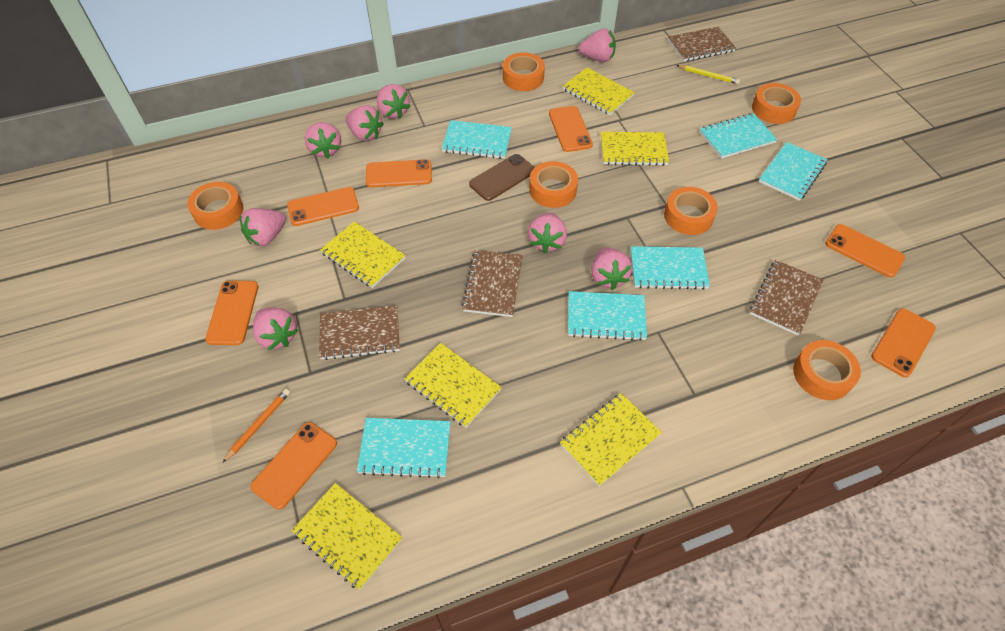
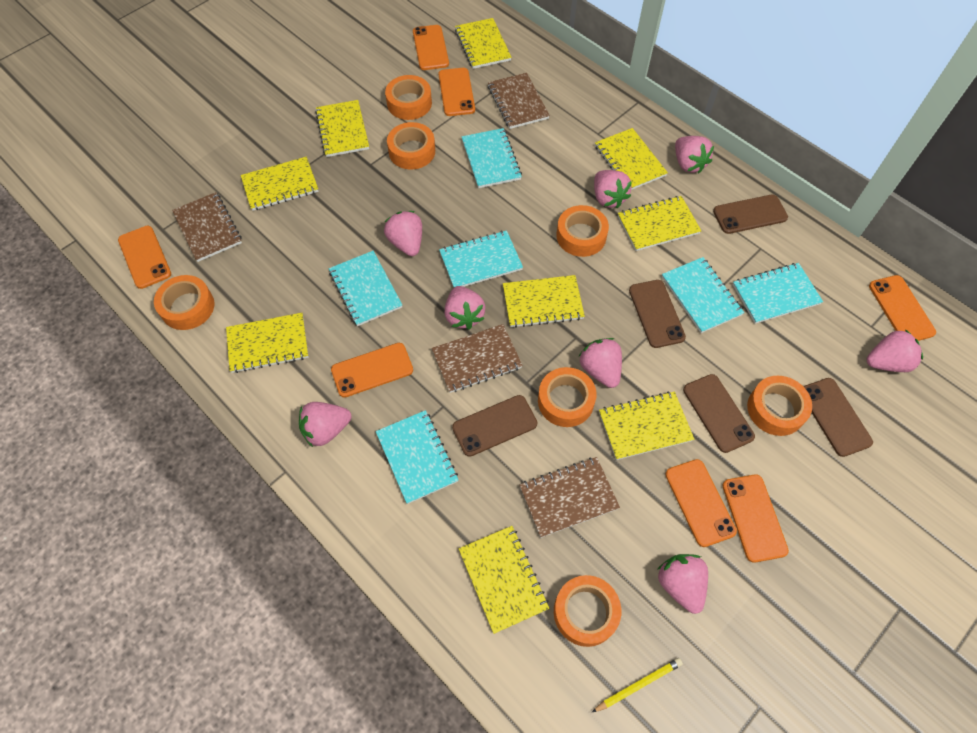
brown phone: [469,154,535,201] = 1 -> [452,395,537,457] [629,280,686,348] [683,374,755,453] [713,195,788,234] [803,378,873,457] = 5
orange pencil: [222,389,290,463] = 1 -> none = 0
orange tape: [187,182,243,230] [503,52,545,91] [529,161,578,208] [664,187,718,235] [752,83,801,124] [793,340,861,400] = 6 -> [154,275,214,330] [385,75,432,120] [387,122,435,169] [538,367,597,427] [554,575,621,647] [556,205,609,257] [747,376,812,436] = 7
yellow notebook: [291,483,403,590] [320,221,406,288] [404,343,502,428] [560,393,662,486] [563,67,635,115] [601,132,669,166] = 6 -> [226,313,309,373] [241,157,319,211] [315,100,369,157] [455,18,512,69] [459,526,549,634] [503,275,585,328] [595,128,668,190] [599,391,694,460] [618,196,701,251] = 9

